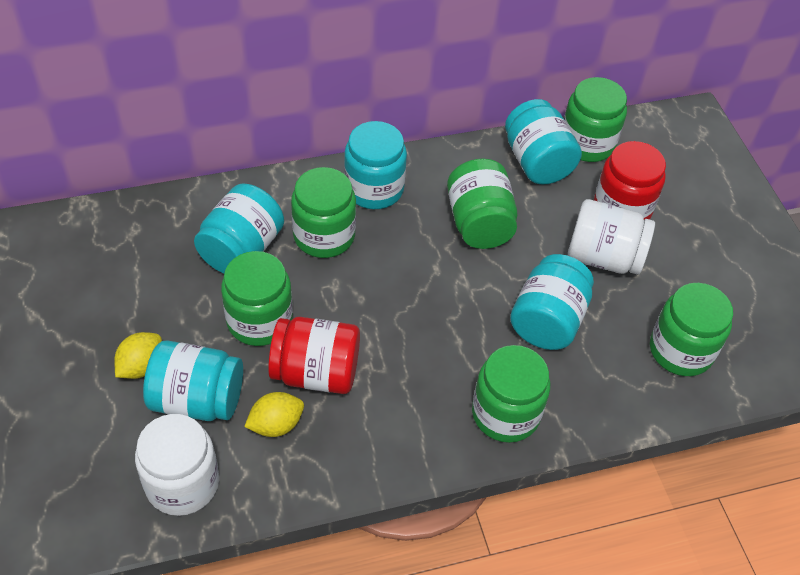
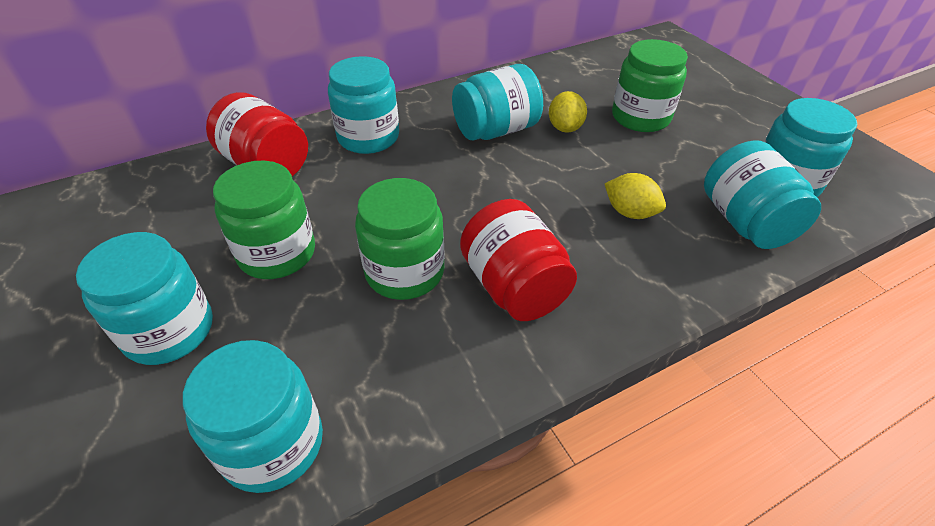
green jar: [221,251,293,346] [291,167,356,258] [447,159,517,249] [472,345,550,443] [564,77,627,162] [650,283,733,376] = 6 -> [213,161,315,279] [355,178,445,300] [612,39,688,132] = 3
turquoise jar: [143,340,243,421] [194,183,284,274] [344,121,407,209] [505,99,582,184] [510,254,594,350] = 5 -> [76,232,213,365] [183,340,323,493] [328,56,399,154] [452,64,543,141] [704,140,821,249] [764,98,857,197] = 6
white jar: [135,414,219,516] [568,199,655,275] = 2 -> none = 0

